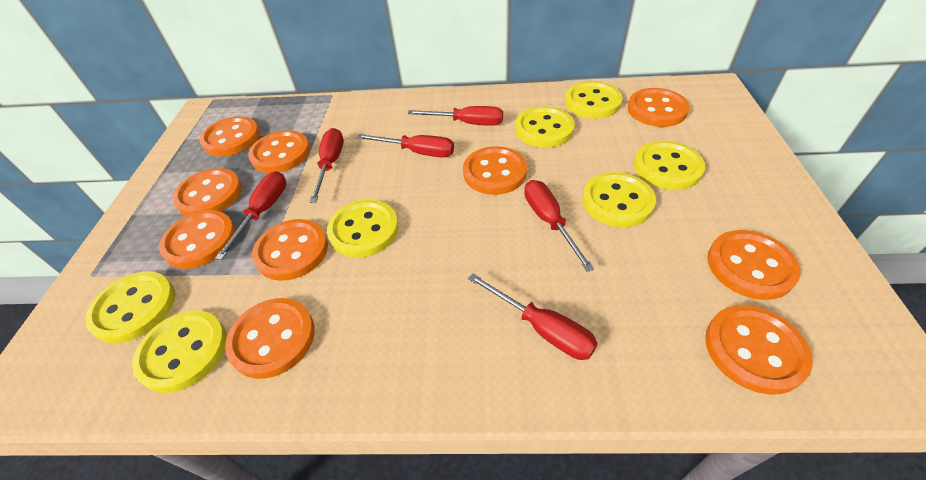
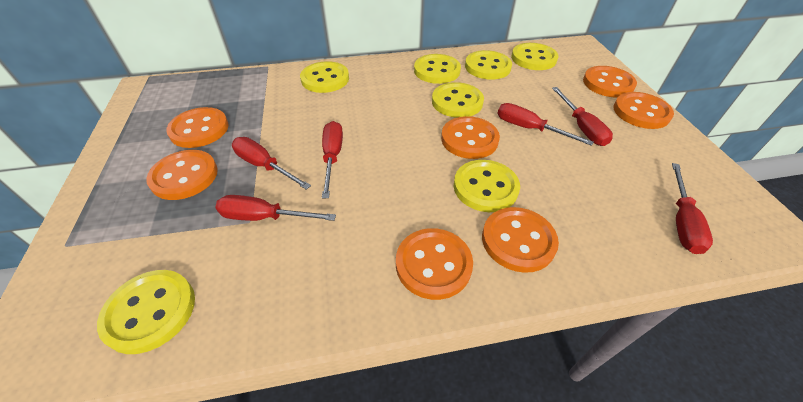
orange button: [159,210,236,269] [173,168,242,216] [199,117,260,156] [225,298,315,379] [248,130,310,173] [252,219,328,281] [463,146,527,195] [628,88,690,127] [705,305,813,395] [707,230,801,300] = 10 -> [146,150,218,200] [166,107,229,148] [396,228,473,300] [441,116,500,159] [482,207,559,273] [583,66,637,98] [613,92,674,129] = 7

